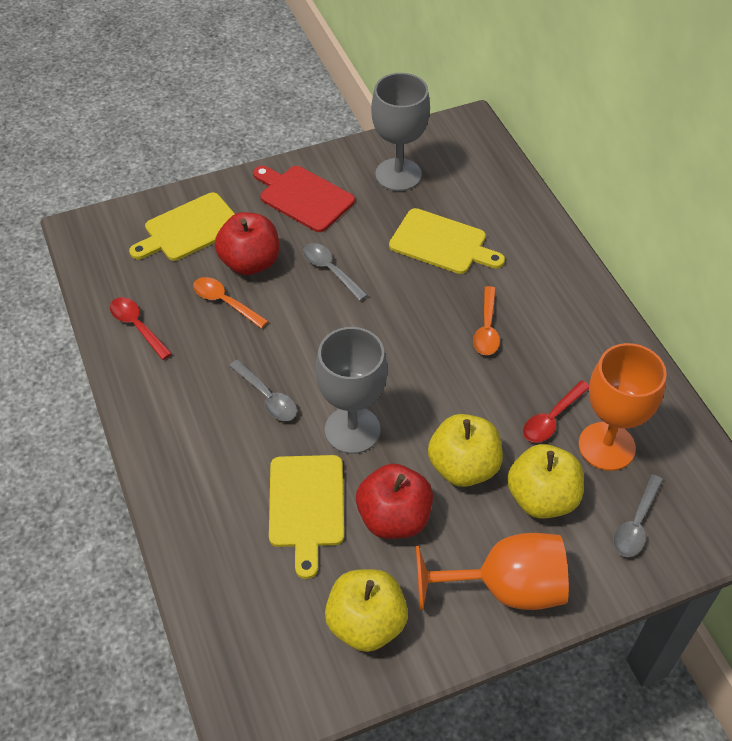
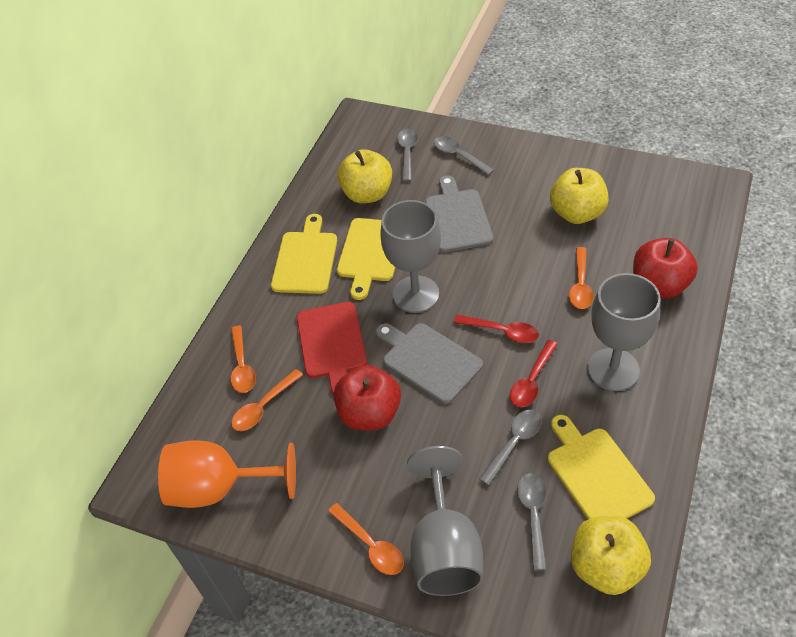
grey cutting board: none = 0 -> [376,323,483,404] [426,176,493,252] = 2
grey goblet: [316,327,387,454] [371,73,430,191] = 2 -> [380,200,441,313] [407,446,483,596] [588,273,660,391] = 3
grey spoon: [229,360,297,421] [303,243,368,301] [613,474,663,557] = 3 -> [397,129,418,182] [434,136,494,175] [479,410,542,485] [517,473,547,571] = 4
orange goblet: [416,533,569,610] [579,343,667,471] = 2 -> [158,440,296,508] = 1
orange spoon: [193,277,268,328] [473,286,500,355] = 2 -> [231,325,256,393] [231,369,303,431] [328,503,404,575] [569,247,594,309] = 4

